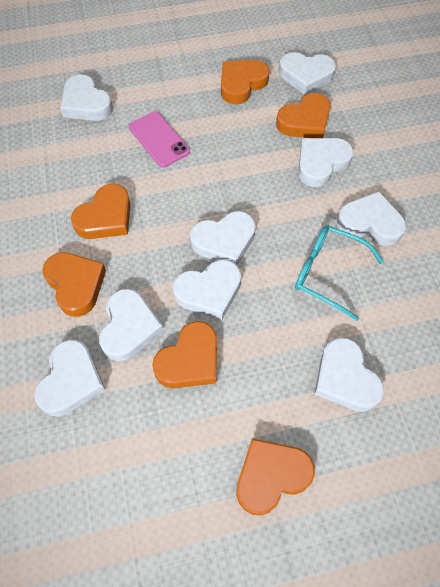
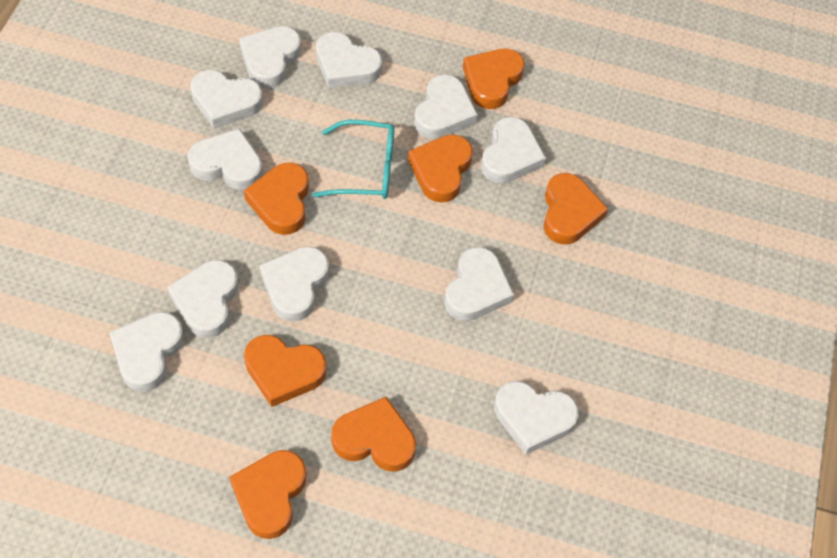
orange heart: [42,252,106,317] [71,184,131,239] [152,321,217,388] [221,60,269,104] [236,438,315,516] [276,93,331,138] = 6 -> [229,450,307,539] [244,162,309,235] [244,335,327,407] [331,397,416,472] [408,134,473,203] [463,49,525,109] [543,173,608,244] = 7
pink phone: [129,111,190,167] = 1 -> none = 0
white heart: [34,339,105,417] [60,74,113,121] [99,289,164,361] [173,259,241,320] [190,211,256,265] [279,52,336,95] [298,138,354,187] [314,337,384,412] [337,191,406,246] = 9 -> [109,312,184,392] [167,260,239,338] [187,128,263,190] [190,70,263,129] [239,26,301,88] [260,246,329,322] [316,32,382,89] [414,75,478,139] [444,247,514,321] [481,117,546,184] [494,381,579,454] = 11

